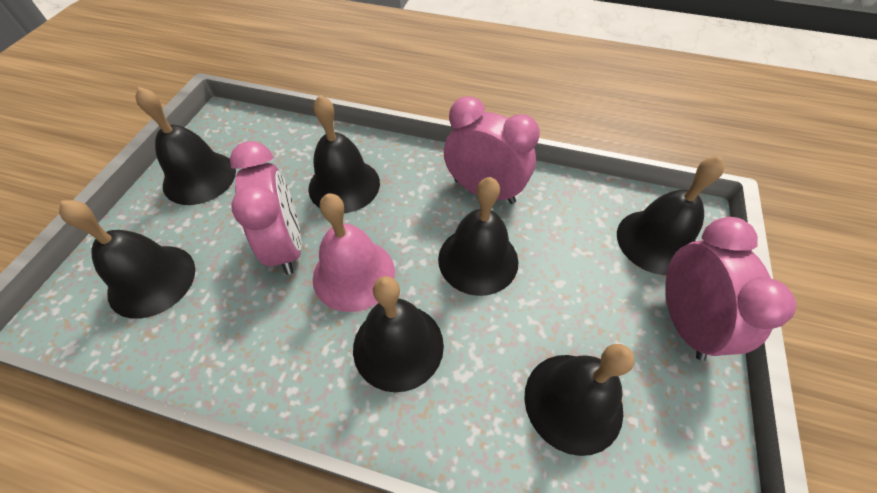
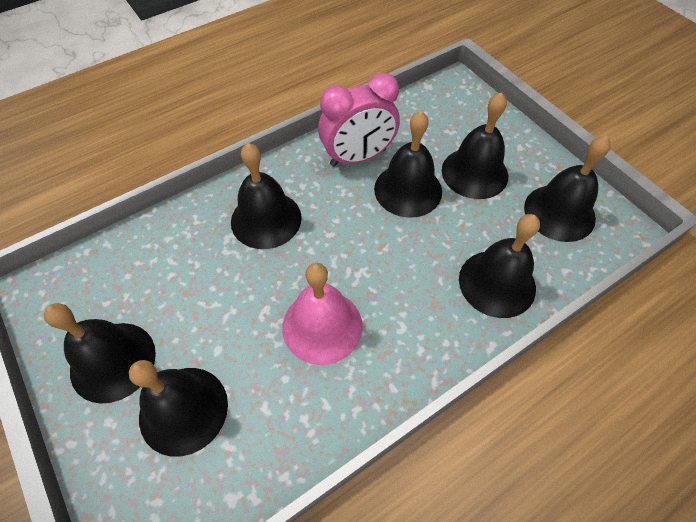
pink clock: [230,141,301,275] [444,96,540,204] [666,217,796,361] = 3 -> [318,73,400,166] = 1

